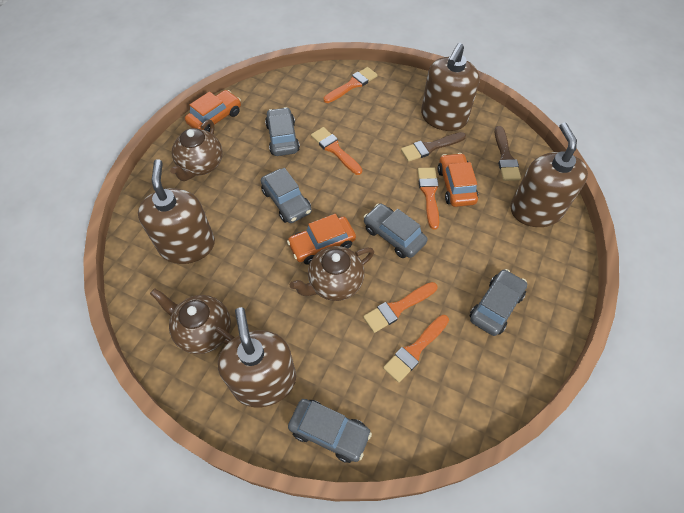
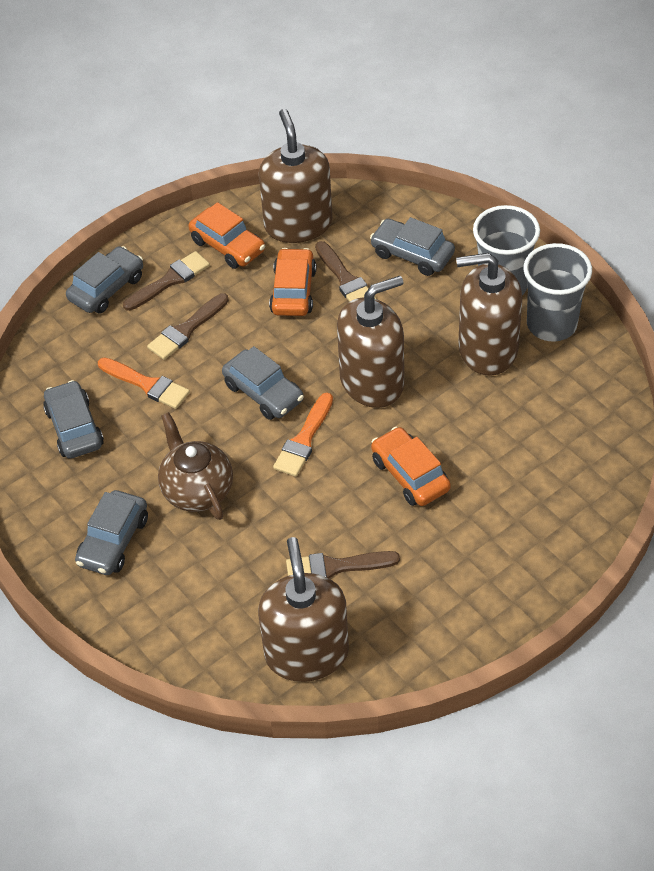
brown brush: [401,132,466,162] [495,126,521,181] = 2 -> [123,251,210,311] [147,293,229,360] [286,551,400,578] [315,241,376,302] = 4
brown teapot: [150,288,234,354] [170,120,223,181] [290,246,374,301] = 3 -> [158,412,233,520] = 1
grey cup: none = 0 -> [473,205,540,295] [524,243,592,342] = 2
orange brush: [311,127,362,175] [324,67,378,103] [363,282,437,333] [383,315,449,383] [418,167,439,229] = 5 -> [98,357,190,409] [273,393,333,477] = 2

